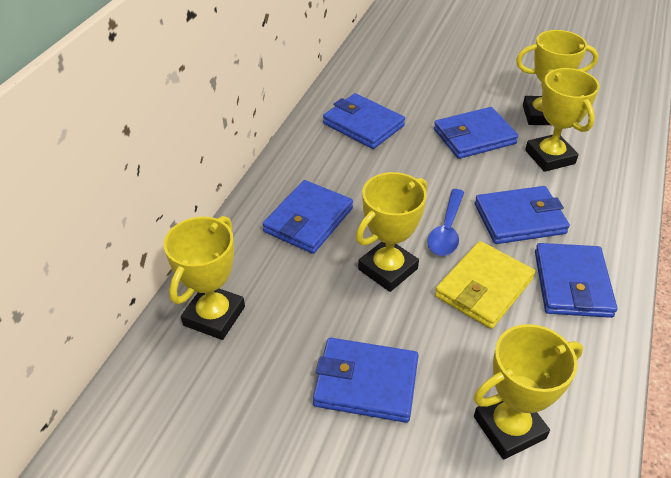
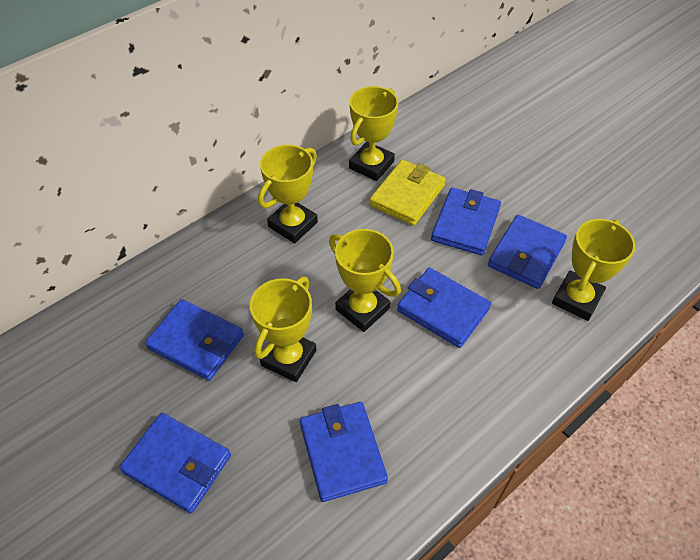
blue spoon: [427,189,464,256] = 1 -> none = 0

